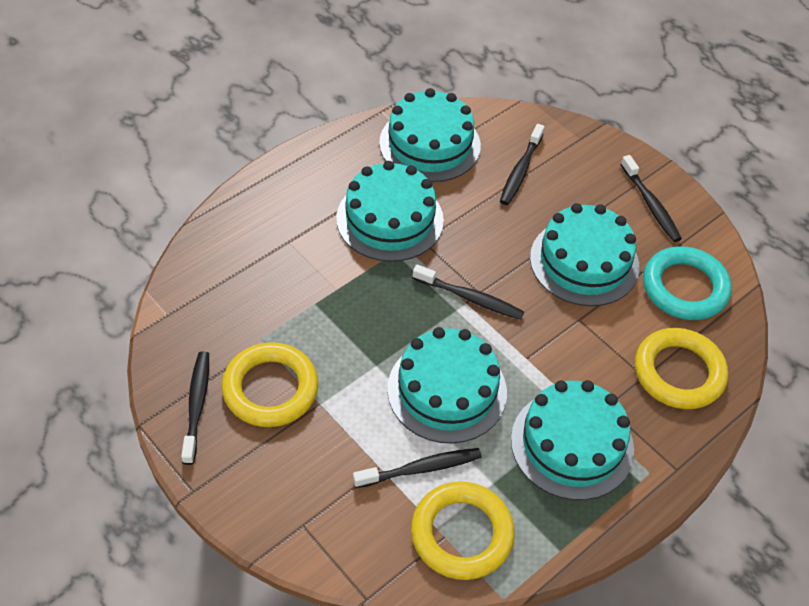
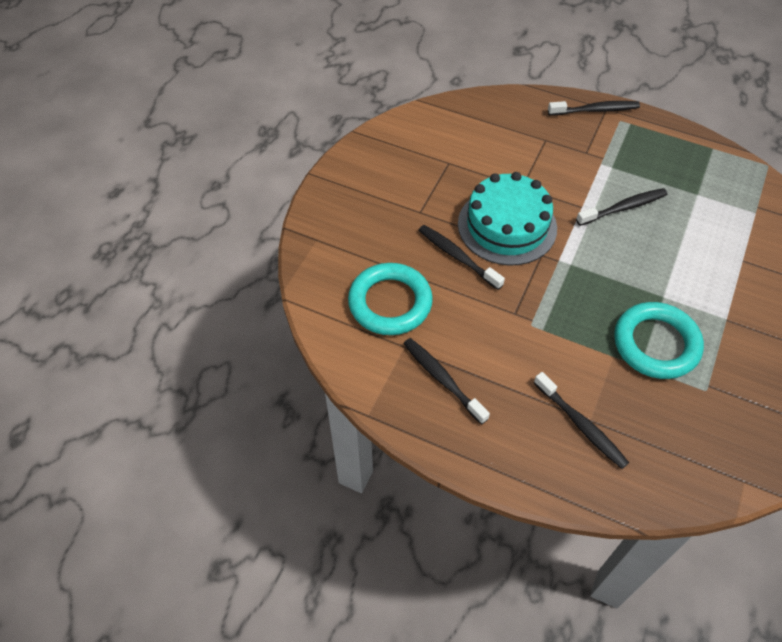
turquoise cake: [336,161,444,262] [379,88,481,182] [387,327,507,444] [511,380,634,500] [530,203,639,306] = 5 -> [458,172,557,266] = 1
turquoise ring: [643,246,732,320] = 1 -> [348,263,433,335] [614,302,704,379] = 2
yellow ring: [222,342,319,427] [411,481,515,580] [635,328,728,409] = 3 -> none = 0

